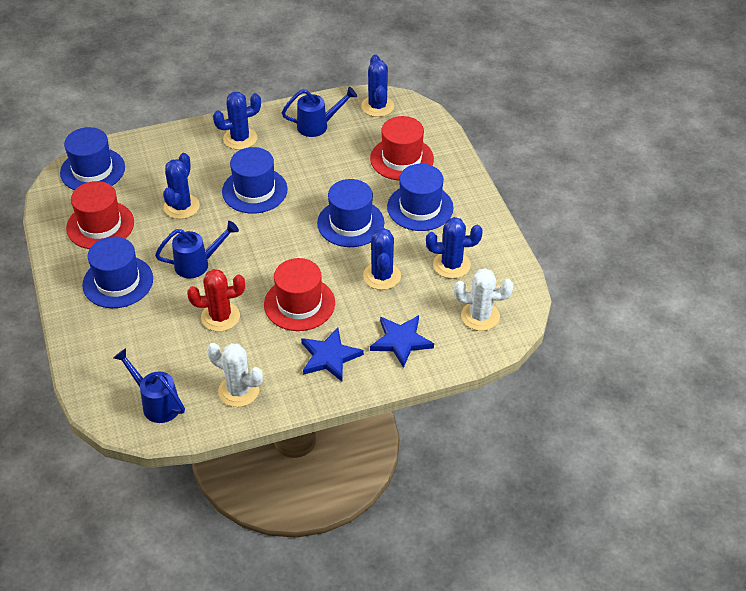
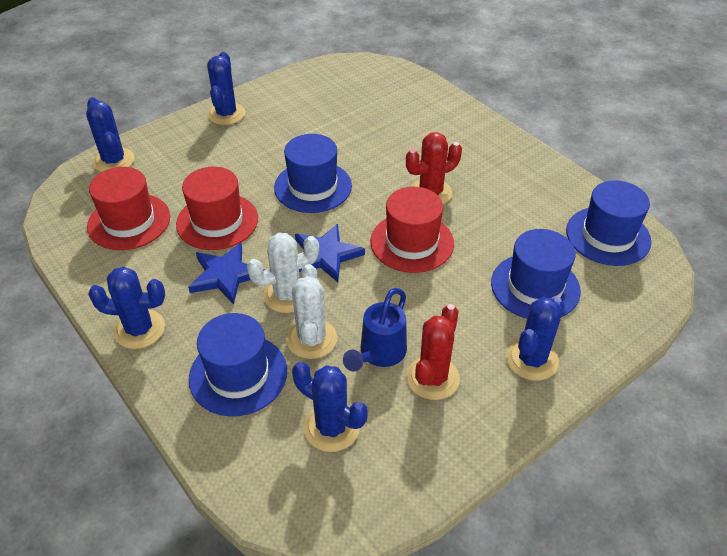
blue hat: [60,127,125,190] [82,237,153,308] [222,147,288,214] [317,179,384,247] [387,164,453,231] = 5 -> [189,313,287,417] [274,134,352,213] [491,229,581,319] [566,180,651,266] = 4
blue watering can: [113,348,185,423] [155,221,239,278] [282,87,357,137] = 3 -> [343,288,407,372] = 1
red cactus: [187,269,245,332] = 1 -> [406,132,462,204] [406,304,460,400] = 2

